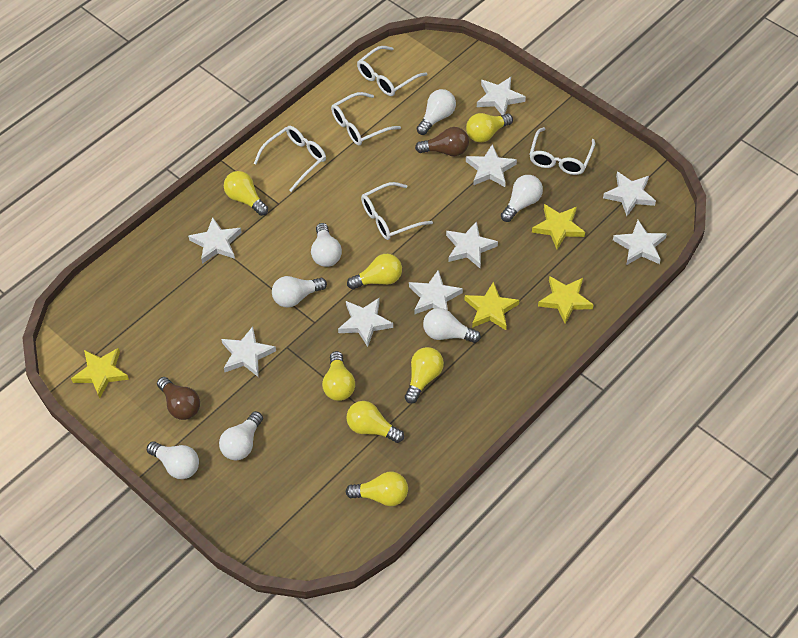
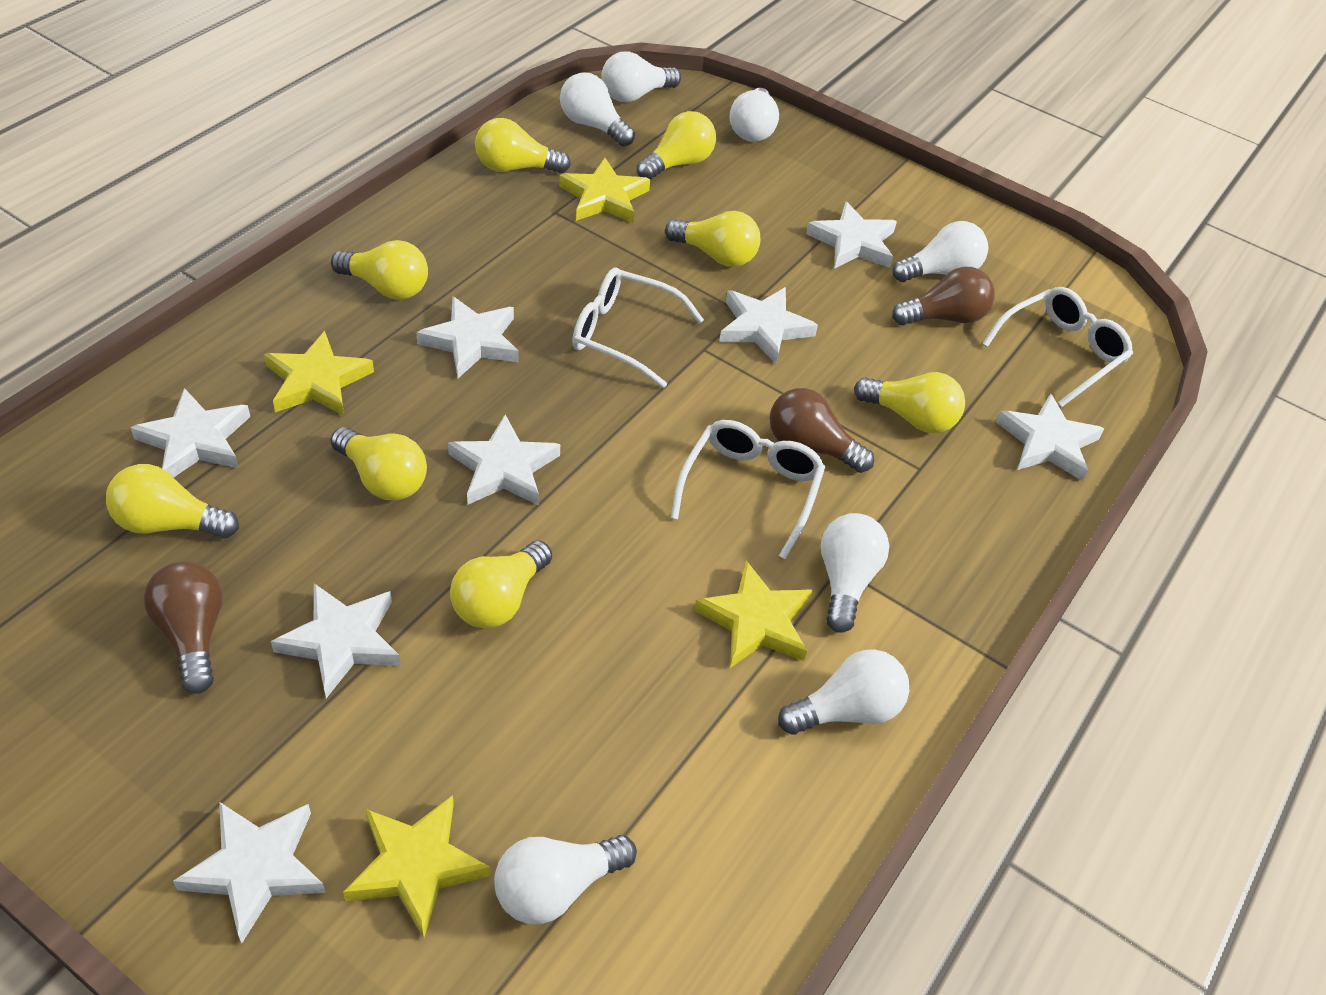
brown light bulb: [157,377,200,420] [415,127,469,156] = 2 -> [144,561,223,694] [770,388,874,473] [892,267,995,325] = 3
white glasses: [254,126,326,192] [331,92,401,146] [357,46,427,96] [361,182,433,240] [529,127,595,175] = 5 -> [572,268,704,388] [670,420,825,559] [982,287,1133,407] = 3
white star: [188,217,242,264] [221,326,276,377] [338,298,393,347] [409,270,463,314] [446,221,498,269] [466,144,517,187] [477,77,526,115] [603,171,656,216] [613,220,667,265] = 9 -> [130,388,250,478] [173,802,326,943] [271,583,401,698] [416,296,518,378] [448,415,560,505] [719,287,818,364] [806,201,897,269] [996,394,1104,481] = 8
yellow light bulb: [224,171,268,216] [322,351,355,401] [346,401,404,443] [346,472,408,506] [347,254,402,289] [405,347,444,404] [466,113,513,142] = 7 -> [106,464,239,538] [331,240,428,300] [331,427,427,501] [450,541,552,628] [475,118,571,173] [637,111,716,180] [665,211,760,267] [854,372,965,433] = 8

